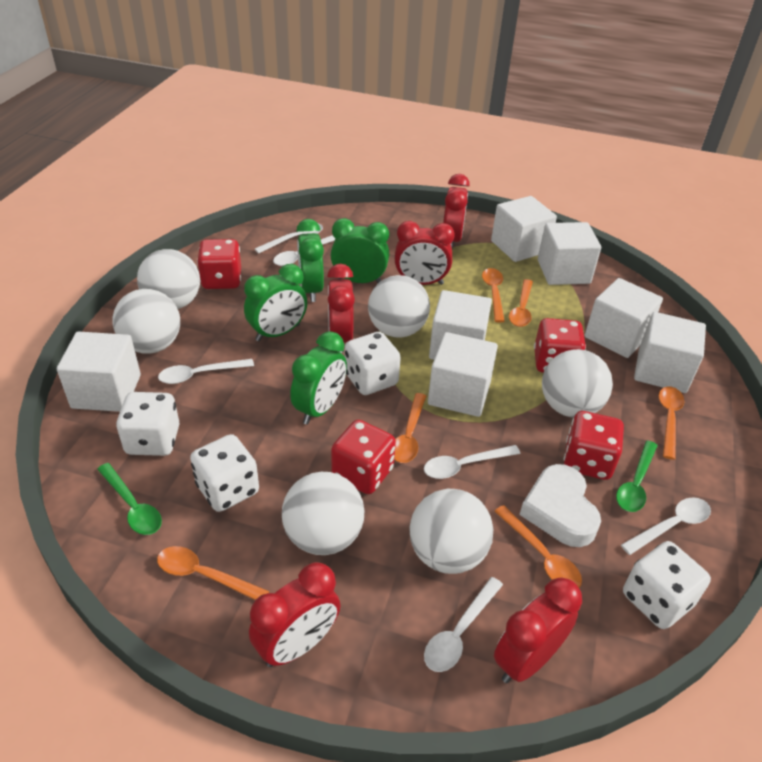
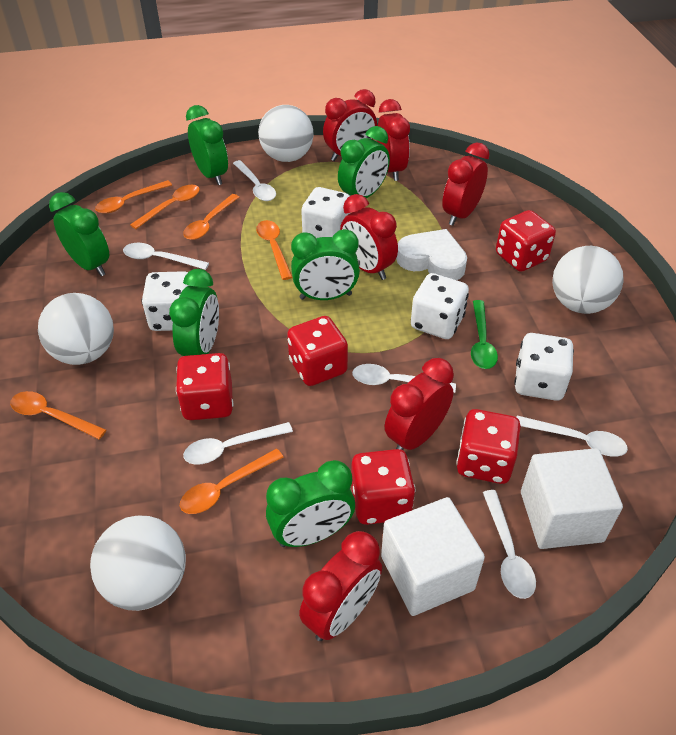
green clock: [244,264,307,341] [290,331,347,425] [296,219,324,302] [330,218,389,283] = 4 -> [49,192,109,276] [169,269,219,356] [186,105,228,185] [266,460,355,547] [291,229,360,300] [338,126,390,198] = 6
green spoon: [97,463,162,535] [616,440,658,512] = 2 -> [471,300,498,369] = 1
red clock: [249,562,341,667] [327,264,355,353] [395,221,455,285] [443,174,470,249] [494,577,582,683] = 5 -> [299,531,382,641] [323,89,377,161] [340,194,398,280] [377,99,410,181] [385,358,454,450] [442,142,490,226] = 6
red dice: [197,239,241,289] [331,420,396,494] [534,318,586,373] [564,411,624,480] = 4 -> [176,353,233,420] [287,316,348,386] [351,449,415,525] [456,409,521,484] [496,210,556,272] = 5
white ball: [113,289,180,354] [137,249,200,309] [282,472,364,555] [368,275,430,338] [410,489,493,574] [542,349,613,418] = 6 -> [38,293,114,365] [90,516,186,611] [258,105,314,162] [552,246,623,314] = 4
white cube: [57,331,141,412] [428,332,498,417] [429,290,492,360] [491,196,557,262] [538,222,601,285] [585,278,663,358] [634,312,706,393] = 7 -> [381,497,485,616] [521,448,623,549] = 2

